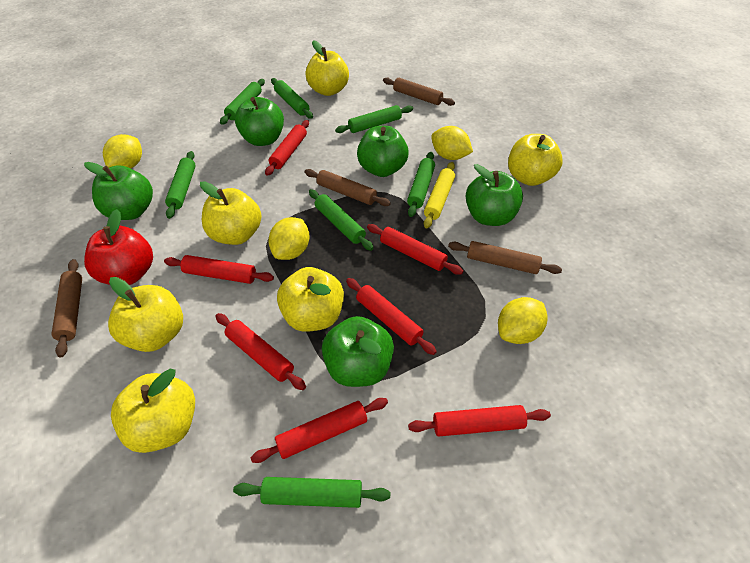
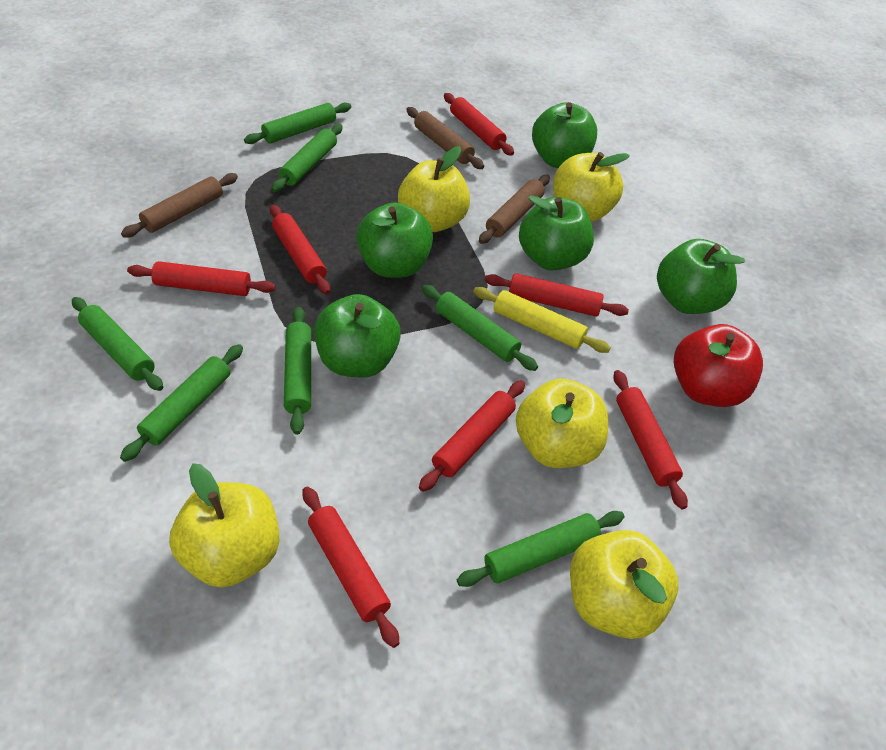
brown rolling pin: [52,259,82,357] [305,169,391,206] [383,78,455,106] [448,241,562,274] = 4 -> [121,173,238,238] [406,107,484,169] [479,175,550,244] = 3
yellow apple: [108,277,183,352] [111,369,195,453] [200,181,261,245] [277,267,344,332] [305,40,349,96] [508,134,563,186] = 6 -> [169,463,280,588] [398,146,470,232] [516,379,608,468] [553,152,630,222] [570,530,678,639] = 5
yellow lemon: [103,134,142,168] [268,217,309,260] [431,126,473,160] [498,297,547,344] = 4 -> none = 0

